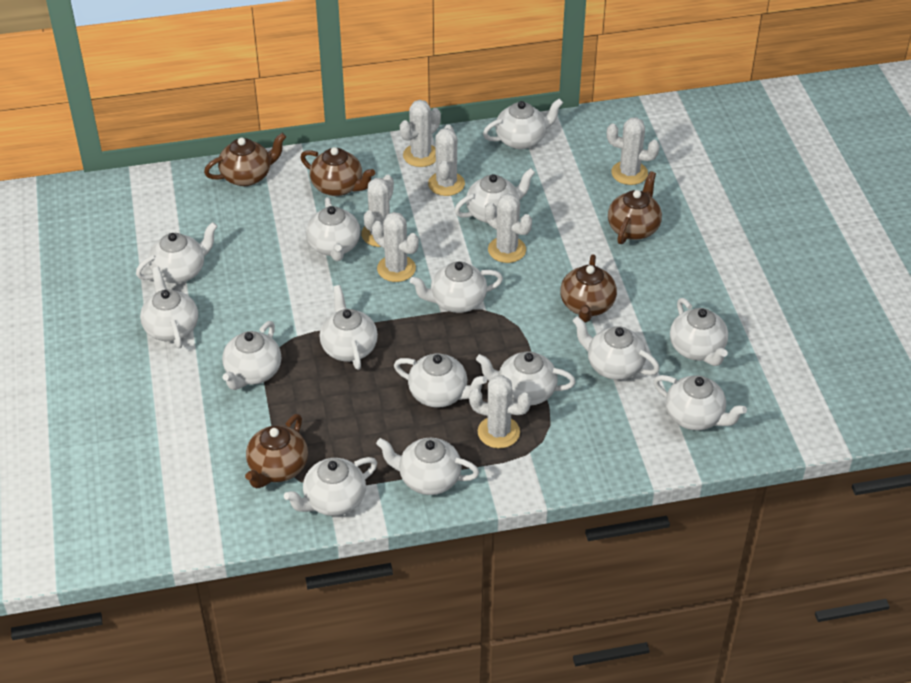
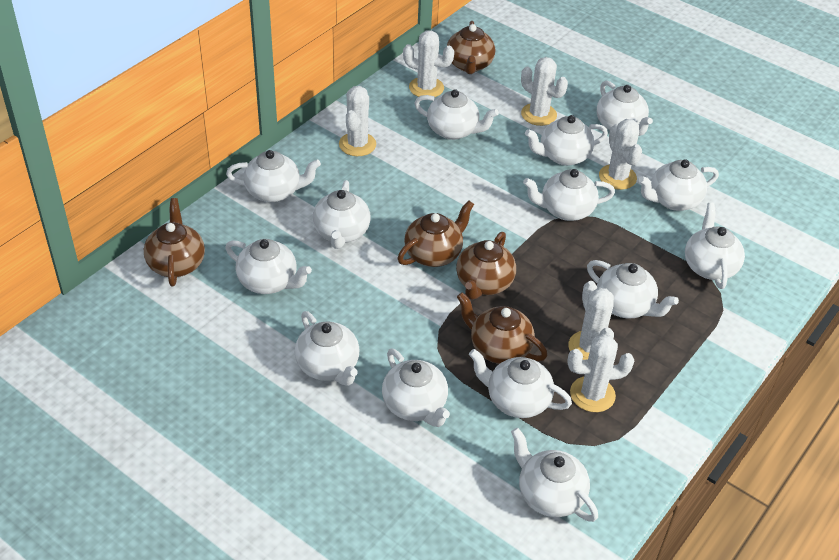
white cactus: [361,175,394,247] [372,212,419,282] [400,100,441,167] [428,124,465,196] [469,375,531,448] [485,193,532,263] [607,117,660,185] = 7 -> [339,86,376,156] [403,31,454,97] [521,57,568,126] [567,334,634,412] [568,281,614,360] [599,119,642,190] = 6
white teapot: [136,222,217,283] [140,267,198,348] [222,321,281,390] [284,457,377,516] [306,197,360,261] [320,285,378,370] [376,438,479,495] [394,353,487,408] [410,261,503,313] [454,168,535,223] [476,352,576,406] [483,98,563,149] [573,316,660,380] [654,375,747,430] [670,298,728,366] = 15 -> [225,239,312,294] [226,150,321,202] [295,311,360,386] [313,180,371,249] [382,349,450,427] [415,89,499,140] [469,349,572,418] [511,428,598,522] [523,169,615,221] [525,115,608,166] [587,260,679,318] [597,81,653,136] [638,159,719,211] [685,203,745,289] = 14

